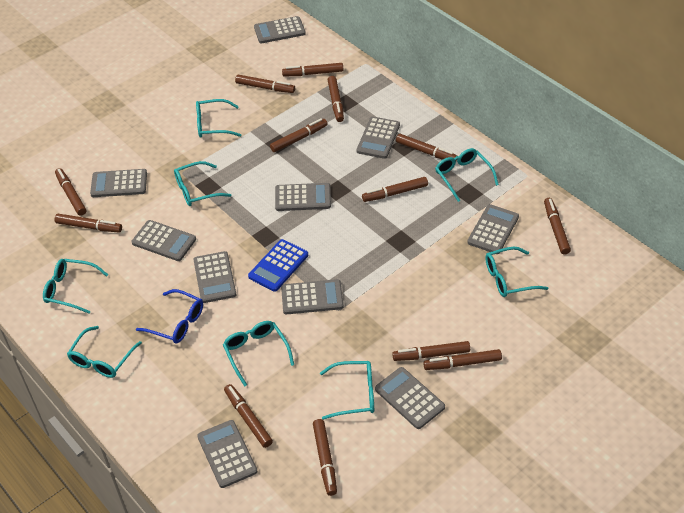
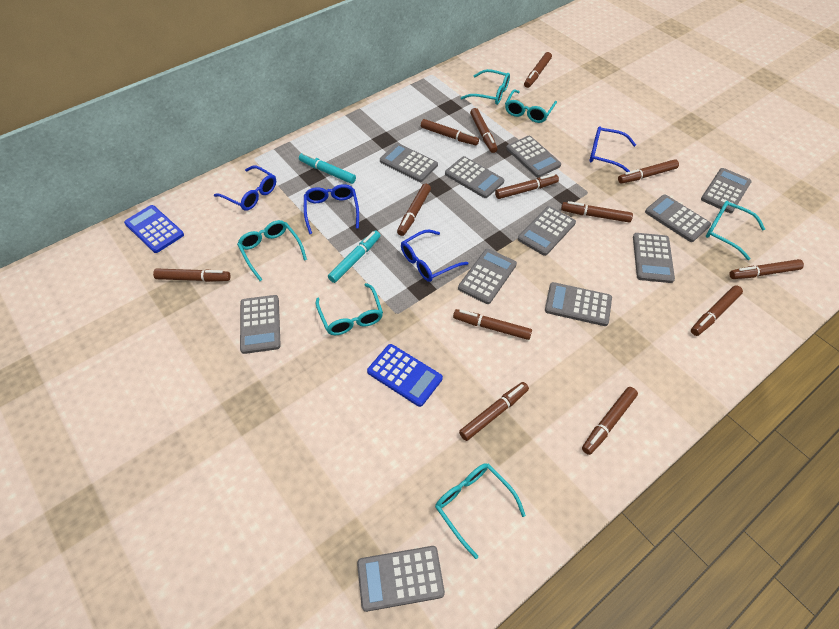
blue calculator: [248,239,308,292] = 1 -> [124,205,184,253] [367,344,443,407] = 2
blue glasses: [136,289,203,343] = 1 -> [214,166,276,211] [304,184,359,234] [401,229,468,282] [589,127,636,172] = 4
grey calculator: [90,169,147,197] [132,220,196,261] [193,251,236,303] [197,420,258,488] [254,16,306,43] [275,183,331,211] [281,279,343,314] [357,117,400,159] [375,367,445,429] [467,204,519,254] = 10 -> [240,295,281,354] [357,546,445,612] [380,143,438,182] [445,156,504,198] [458,249,517,304] [506,135,561,177] [518,206,576,256] [545,282,612,326] [633,233,675,283] [645,194,711,242] [701,168,752,213] = 11
turquoise glasses: [43,259,108,314] [67,326,142,378] [174,161,231,206] [196,99,241,138] [223,321,294,387] [320,361,374,420] [435,148,499,202] [485,247,548,297] = 8 -> [237,220,307,281] [316,283,383,335] [435,463,526,559] [461,69,510,105] [505,89,557,123] [706,201,765,260] = 6
turquoise marker: none = 0 -> [299,153,356,184] [328,231,380,283] = 2

